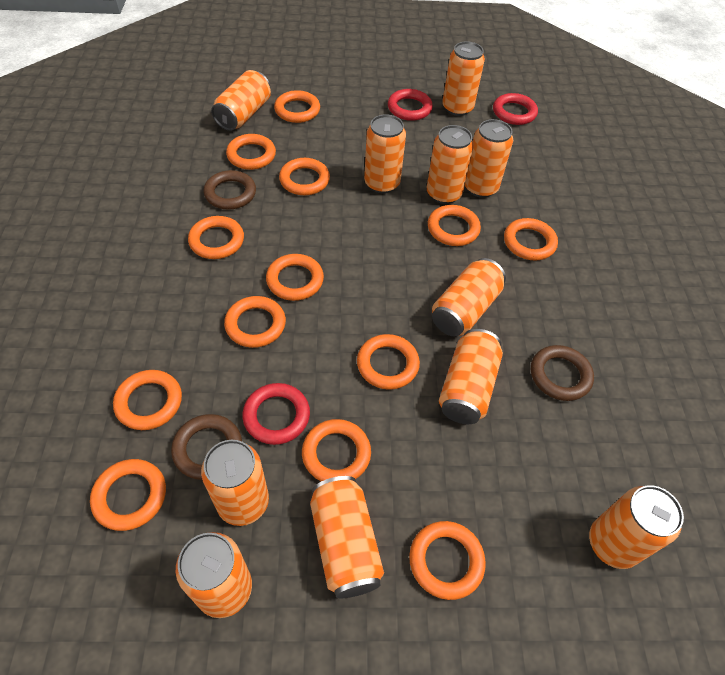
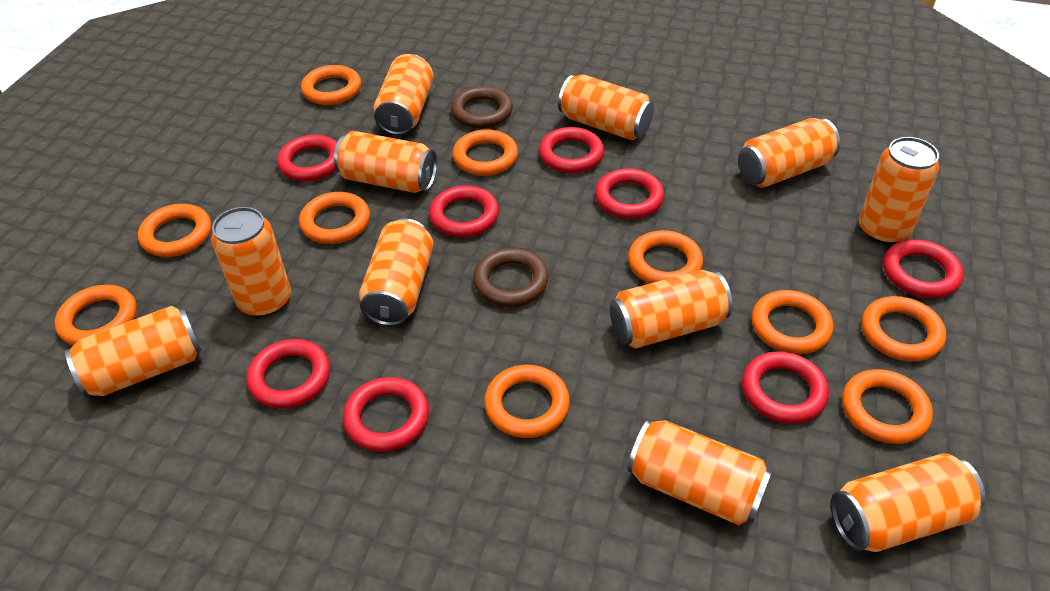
brown ring: [171,414,242,480] [204,170,256,210] [531,345,594,401] = 3 -> [451,86,513,128] [473,248,549,307] = 2
orange ring: [90,459,166,531] [113,370,182,430] [188,216,244,259] [224,296,286,348] [226,134,276,170] [266,254,324,301] [274,90,320,123] [279,158,330,195] [302,419,371,481] [357,334,420,390] [409,521,486,600] [428,205,481,246] [504,218,558,261] = 13 -> [54,285,137,346] [138,204,211,257] [299,192,370,244] [301,65,361,105] [453,129,518,176] [484,365,570,438] [628,230,703,284] [751,290,833,354] [842,369,933,444] [862,296,946,362] = 10
red ring: [242,383,310,445] [388,89,433,121] [493,93,538,125] = 3 -> [246,339,330,409] [277,135,337,181] [343,377,429,452] [429,185,499,237] [539,127,604,173] [595,168,664,219] [742,351,829,424] [883,240,964,298] = 8

